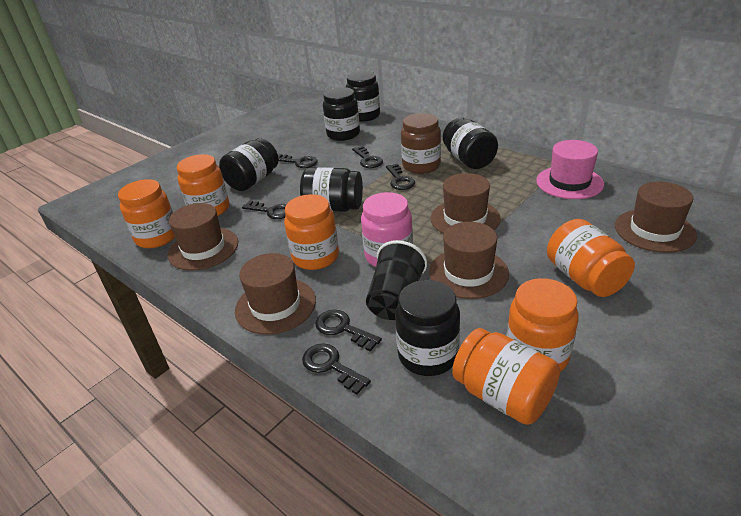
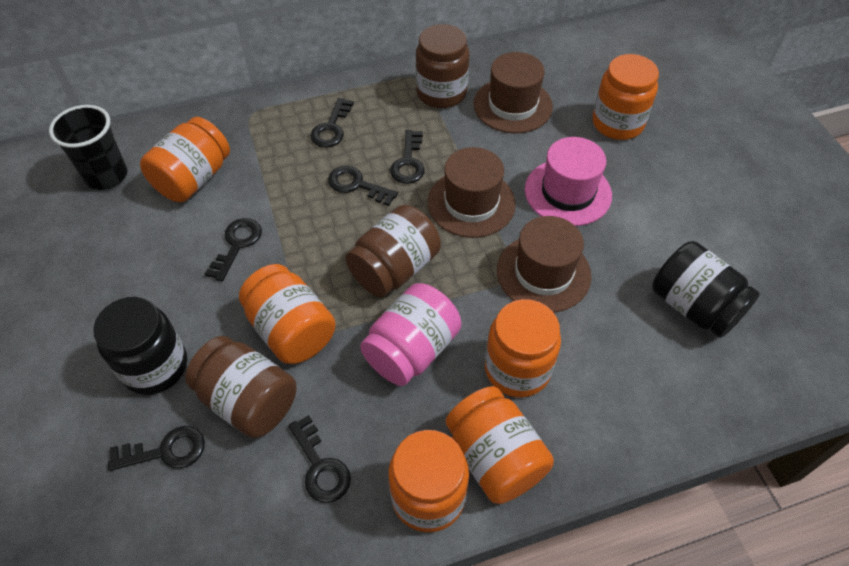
black jar: [219,138,278,191] [300,167,363,212] [323,87,360,141] [346,71,380,122] [395,280,460,376] [443,118,498,169] = 6 -> [93,297,187,395] [652,241,760,338] = 2
brown hat: [168,203,238,271] [235,253,316,335] [429,222,509,299] [431,173,501,234] [615,182,697,253] = 5 -> [428,147,516,238] [473,52,553,133] [497,216,591,312] = 3
brown jar: [401,113,441,174] = 1 -> [185,336,296,438] [346,205,441,297] [416,24,469,108] = 3

